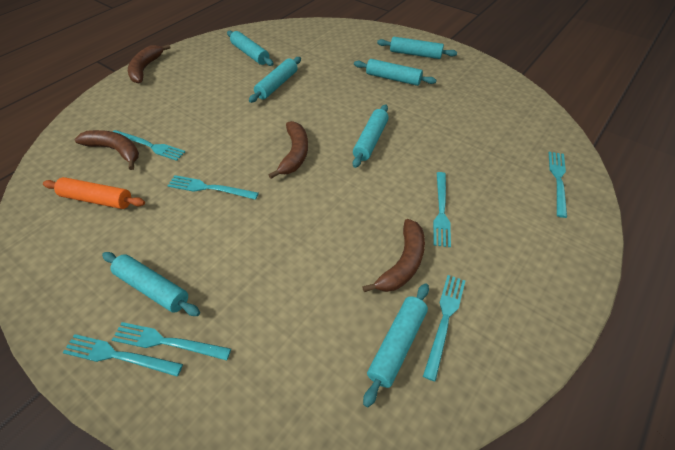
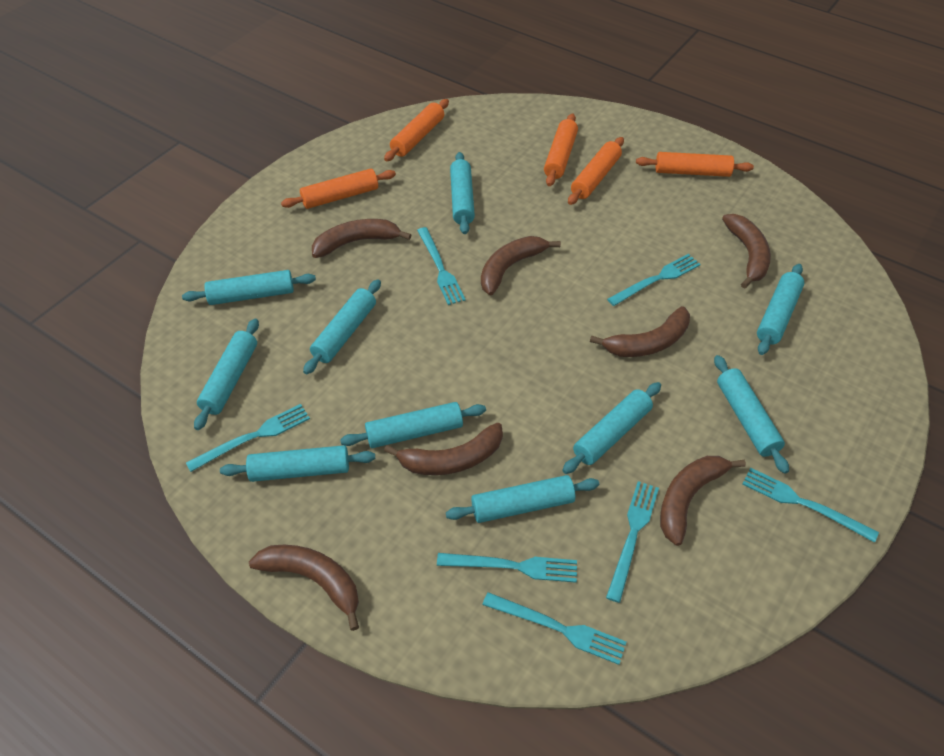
brown banana: [75,130,139,170] [128,44,171,84] [269,121,308,179] [362,219,425,292] = 4 -> [249,545,359,631] [312,219,411,258] [384,423,503,475] [481,236,561,296] [590,306,690,357] [660,456,746,546] [722,214,771,289] = 7
orange rolling pin: [43,177,145,209] = 1 -> [281,169,396,209] [384,99,449,161] [544,113,578,186] [568,137,624,205] [636,152,754,177] = 5
turquoise rolling pin: [102,252,200,316] [227,31,274,66] [249,57,301,103] [353,104,389,168] [354,59,436,86] [363,283,429,407] [377,37,457,59] = 7 -> [182,270,316,305] [194,319,259,430] [220,445,375,482] [303,279,381,374] [340,402,486,448] [446,475,599,523] [450,152,475,234] [562,382,661,474] [714,355,789,474] [757,264,804,355] = 10

